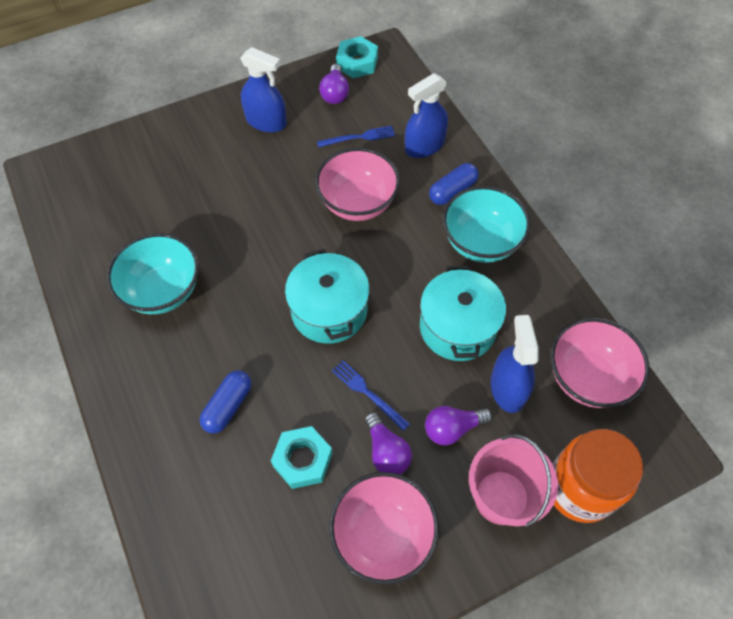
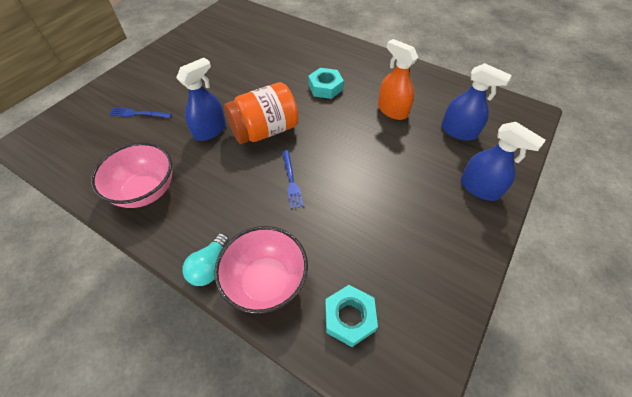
blue capsule: [200,370,251,434] [429,163,478,205] = 2 -> none = 0
orange spray bottle: none = 0 -> [378,39,418,120] = 1
pink bowl: [315,148,400,221] [329,472,439,585] [551,318,650,408] = 3 -> [91,142,172,208] [214,226,308,314] = 2
pink bucket: [469,434,558,527] = 1 -> none = 0
purple light bulb: [319,64,349,104] [364,412,412,475] [425,406,492,445] = 3 -> none = 0
turquoise bowl: [107,233,199,314] [443,186,530,263] = 2 -> none = 0
turquoise light bulb: none = 0 -> [182,233,229,286] = 1
turquoise pot: [285,249,370,344] [420,265,506,361] = 2 -> none = 0

